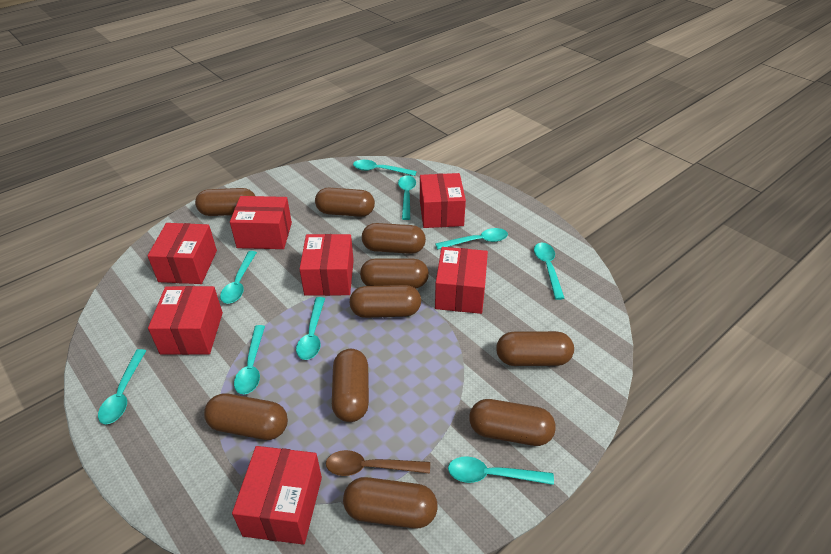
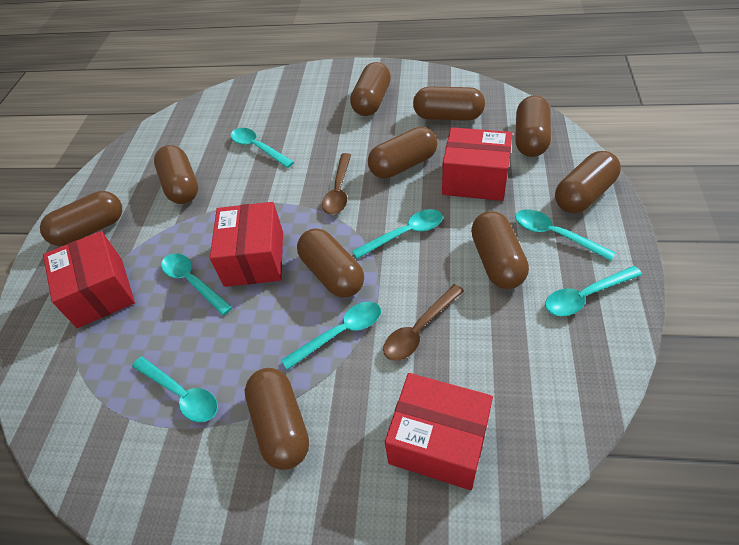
brown spoon: [326,450,430,476] = 1 -> [322,153,351,215] [383,284,464,361] = 2
red box: [148,223,217,284] [148,286,223,355] [230,196,292,249] [232,446,322,545] [299,234,354,296] [420,173,466,228] [435,247,488,314] = 7 -> [43,231,135,328] [210,202,283,287] [385,373,493,490] [442,127,513,201] = 4
turquoise spoon: [98,349,147,424] [220,251,257,304] [234,325,265,394] [296,297,325,360] [353,160,417,176] [398,175,416,220] [435,228,508,250] [448,457,554,485] [534,243,564,300] = 9 -> [132,357,218,422] [161,253,232,316] [231,128,294,168] [281,302,381,370] [352,209,443,259] [515,209,616,261] [545,266,642,316] = 7

